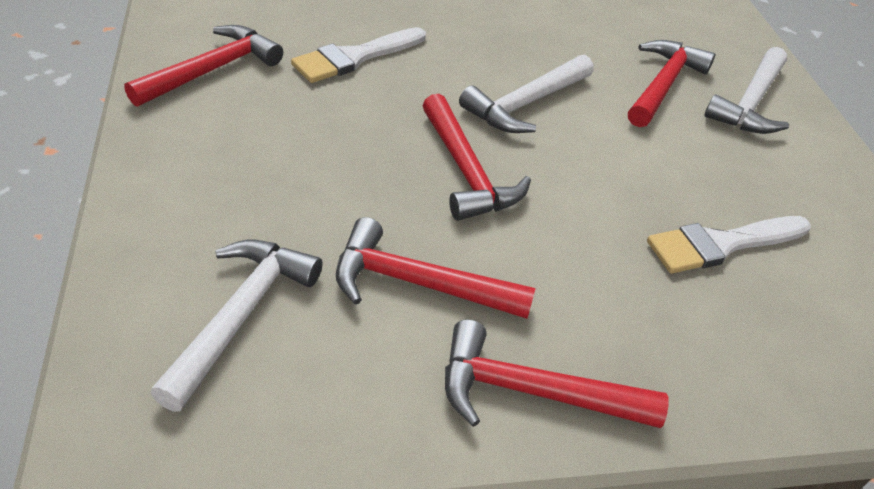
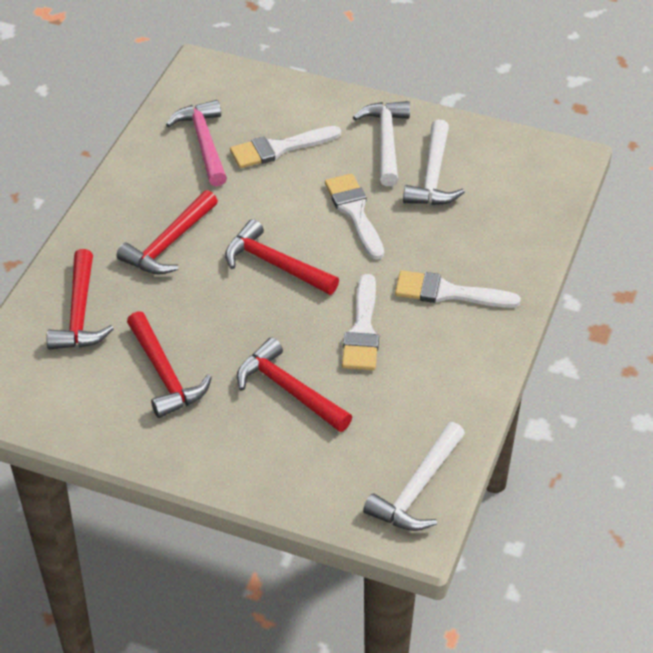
pink hammer: none = 0 -> [166,100,227,186] = 1
white brush: [291,27,426,83] [647,216,811,274] = 2 -> [230,126,341,168] [325,174,384,260] [342,274,379,370] [395,270,521,308] = 4

